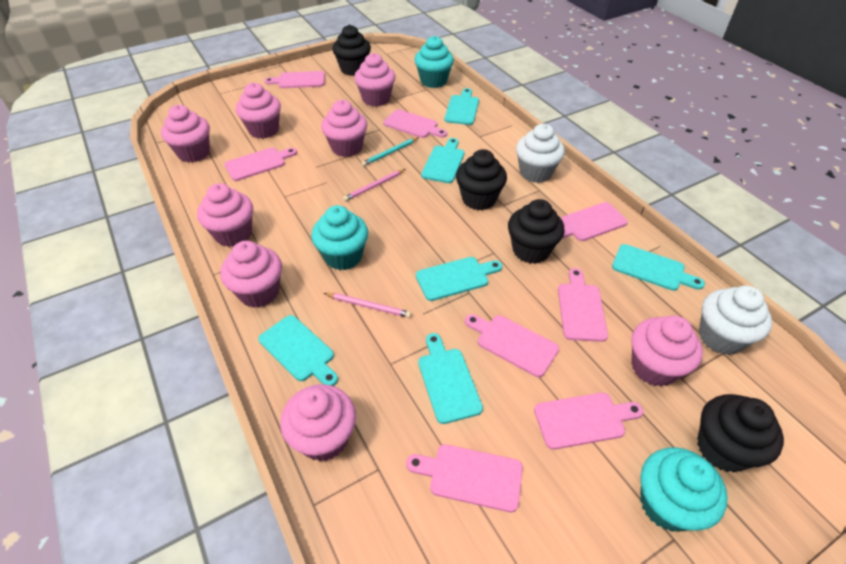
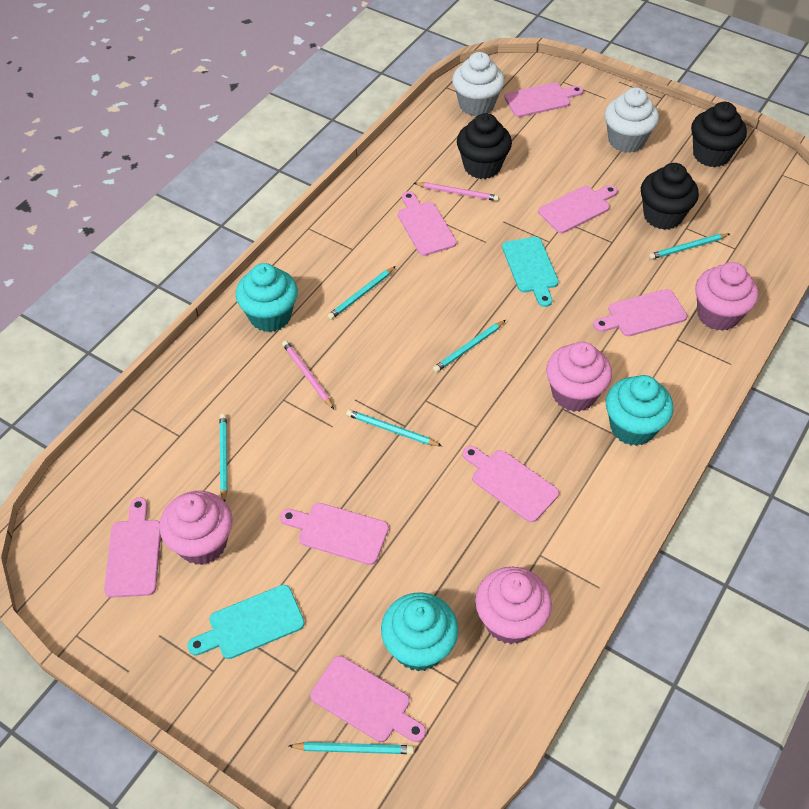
black cupcake: [332,25,371,76] [456,149,507,210] [508,199,565,264] [697,394,784,473] = 4 -> [457,113,512,179] [641,163,699,230] [691,102,747,167] = 3
pink cupcake: [161,105,210,163] [197,183,253,247] [220,241,282,308] [236,82,281,139] [280,384,356,461] [321,100,367,157] [354,53,395,107] [631,316,703,387] = 8 -> [159,491,233,565] [475,567,552,644] [546,342,612,412] [695,262,758,331] = 4
turquoise cutting board: [258,315,338,386] [416,257,502,301] [418,333,483,424] [421,138,464,183] [444,88,479,125] [612,244,705,291] = 6 -> [187,585,305,659] [502,237,559,307] = 2
turquoise pencil: [361,137,419,166] = 1 -> [219,414,227,501] [289,742,414,754] [328,266,395,320] [346,409,442,446] [433,320,506,372] [649,233,729,260] = 6

